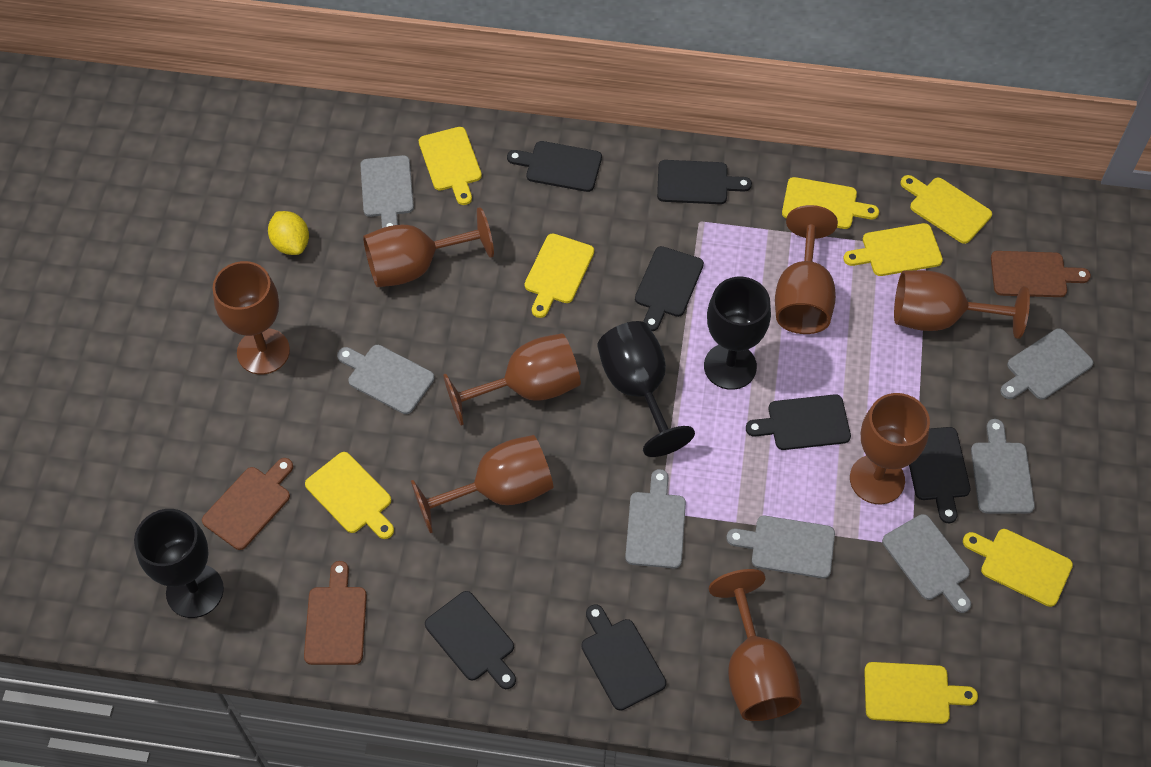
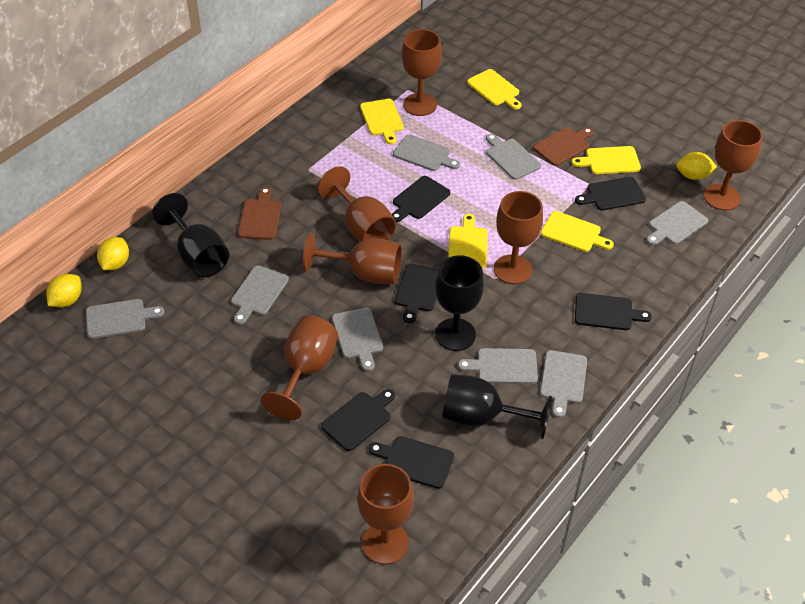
black cutting board: [425,591,516,689] [507,141,602,192] [581,604,666,711] [635,246,704,331] [657,160,752,204] [746,394,851,450] [909,427,971,523] = 7 -> [321,389,395,451] [369,436,454,489] [392,176,450,222] [395,264,438,323] [575,177,646,210] [575,293,652,330] = 6
brown cutting board: [202,458,293,550] [304,561,367,665] [991,251,1091,297] = 3 -> [238,187,282,240] [533,127,594,166] = 2
brown goblet: [213,261,290,374] [363,207,494,287] [411,435,553,533] [443,333,581,426] [709,569,802,721] [775,205,838,334] [850,393,930,505] [894,270,1030,339] = 8 -> [261,315,338,420] [303,232,402,284] [318,167,397,242] [357,464,414,564] [402,29,442,116] [494,191,543,284] [704,120,763,210] = 7
grey cutting board: [337,345,435,414] [360,155,414,228] [625,469,686,568] [727,516,835,578] [882,514,971,613] [971,419,1035,513] [1000,328,1093,399] = 7 -> [86,299,165,339] [231,265,289,325] [332,308,383,371] [393,134,460,171] [458,348,538,384] [486,134,541,180] [540,350,587,418] [646,201,708,245] = 8
yellow cutting board: [305,452,394,539] [419,127,482,205] [525,233,594,318] [782,177,879,229] [843,223,943,276] [864,662,978,724] [900,175,992,244] [963,529,1073,607] = 8 -> [360,99,404,144] [448,214,487,268] [467,69,522,109] [541,211,614,252] [571,146,641,174] = 5
yellow lemon: [268,211,309,255] = 1 -> [46,274,82,307] [97,237,129,270] [676,152,717,180] = 3

